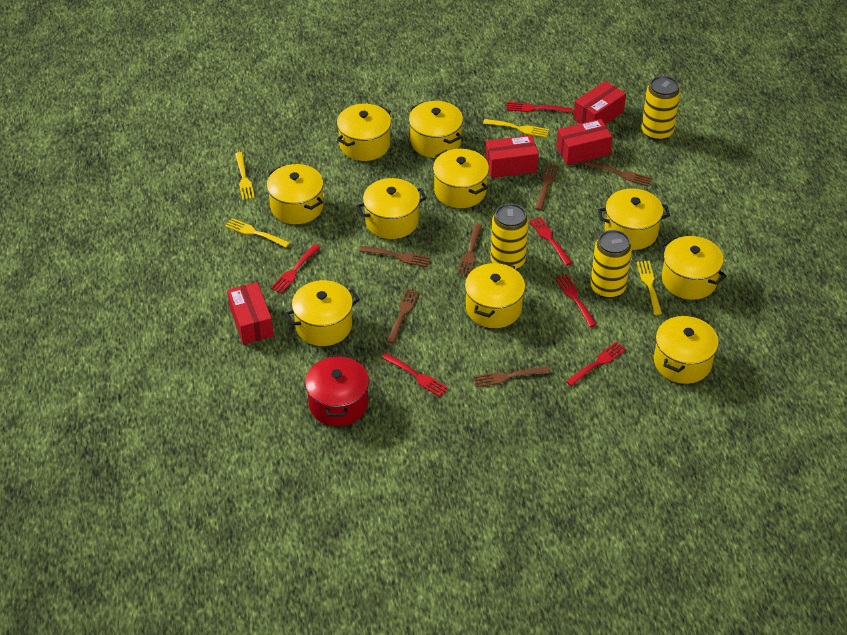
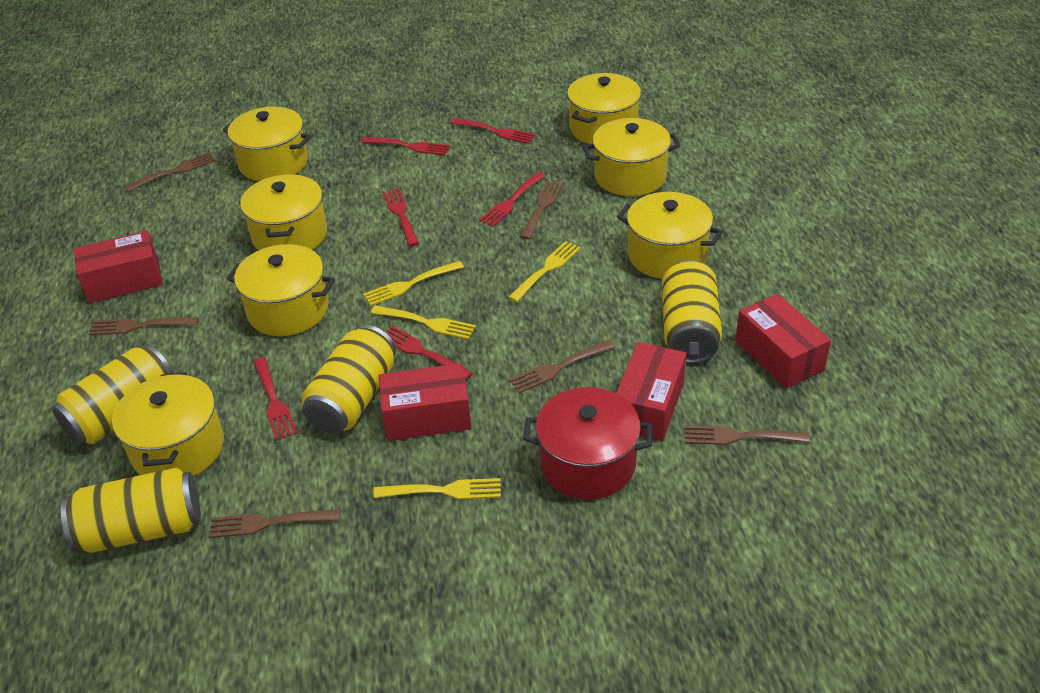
yellow can: [490,203,529,269] [590,230,632,298] [642,76,680,141] = 3 -> [52,344,174,445] [61,468,201,553] [302,325,396,434] [662,260,722,363] = 4
yellow pot: [267,164,323,224] [285,280,360,346] [337,104,391,161] [356,178,427,239] [409,101,463,158] [433,149,489,208] [465,262,525,328] [598,188,670,250] [654,316,719,384] [660,236,727,300] = 10 -> [112,372,224,476] [223,107,311,181] [226,244,335,336] [240,174,327,251] [567,73,641,144] [583,118,681,196] [617,192,723,279] = 7

